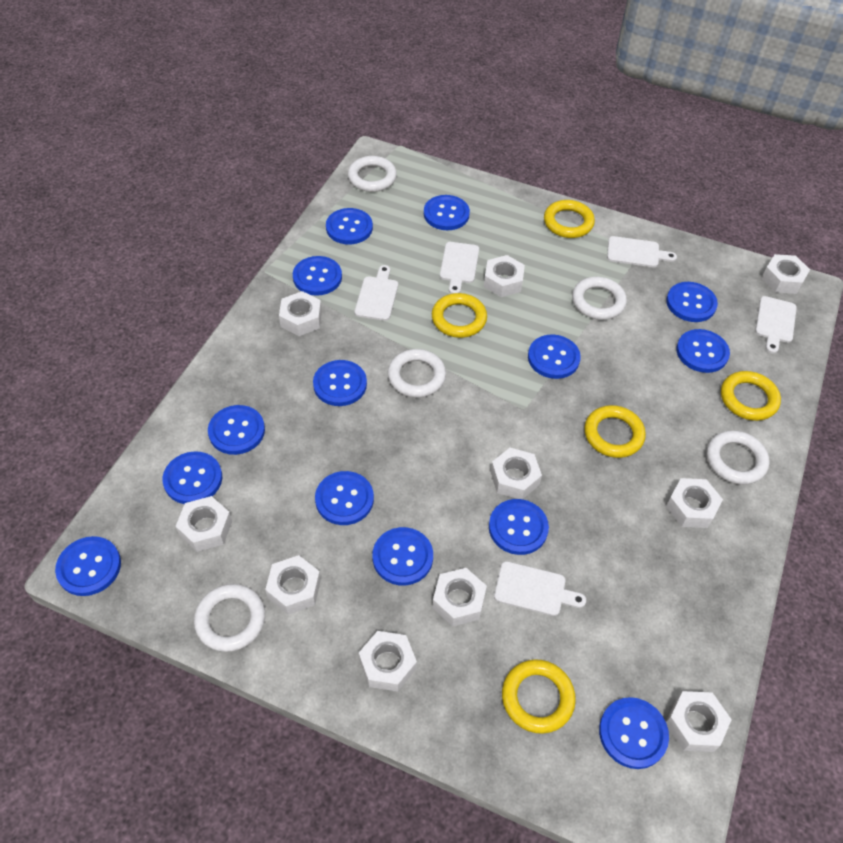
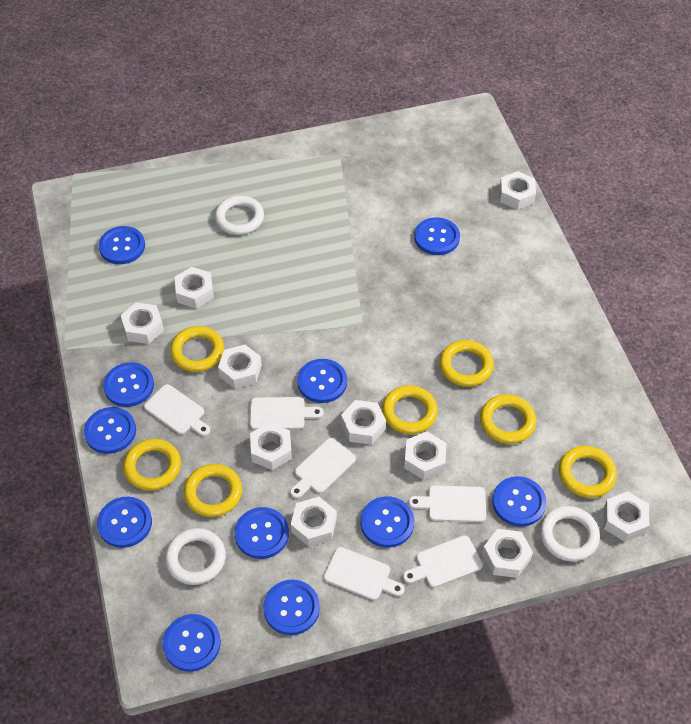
blue button: [55,536,121,596] [163,451,222,504] [208,405,265,455] [293,256,342,296] [313,360,367,406] [315,471,374,525] [326,208,373,244] [372,527,433,585] [424,195,470,230] [489,499,549,555] [528,334,581,379] [599,697,669,769] [666,282,718,322] [676,329,730,373] = 14 -> [84,407,136,454] [97,497,152,548] [99,226,145,264] [103,362,154,407] [162,614,221,672] [235,507,289,559] [263,580,320,635] [297,359,347,403] [361,496,414,548] [414,217,460,255] [492,476,546,527] = 11
white cutting board: [354,265,398,321] [440,242,479,294] [494,561,586,616] [607,236,677,267] [755,296,797,354] = 5 -> [144,384,210,436] [250,397,324,430] [290,438,356,499] [324,547,405,600] [403,535,483,588] [408,485,486,522] = 6
white ring: [194,584,265,652] [348,156,397,192] [388,349,446,398] [572,277,627,320] [707,430,770,485] = 5 -> [165,528,226,585] [215,196,264,235] [540,506,600,561] = 3
yellow ring: [432,293,487,338] [502,659,576,734] [544,200,595,238] [584,405,646,458] [721,371,781,421] = 5 -> [123,439,181,491] [170,326,224,372] [184,464,242,517] [382,385,438,434] [440,340,494,387] [480,394,536,444] [559,446,617,498] = 7

